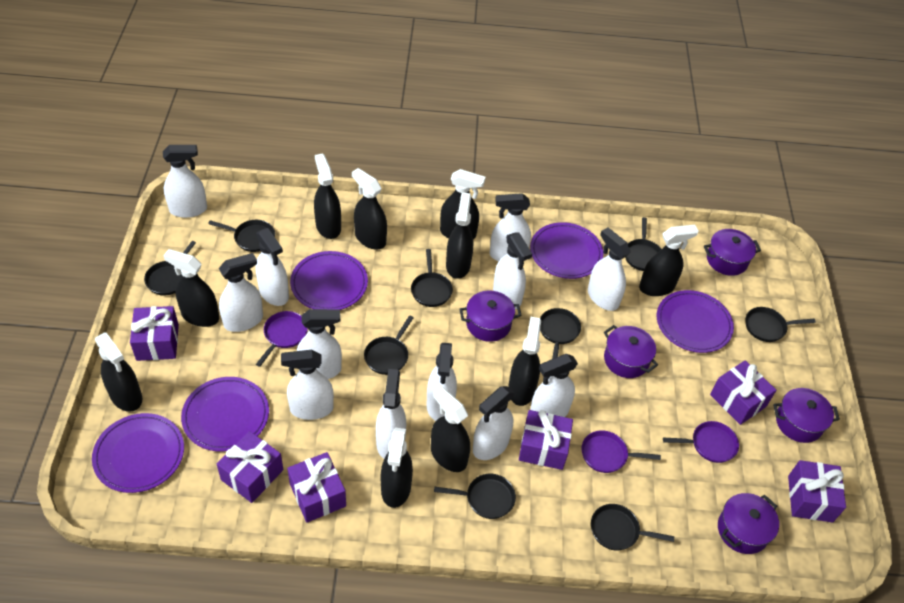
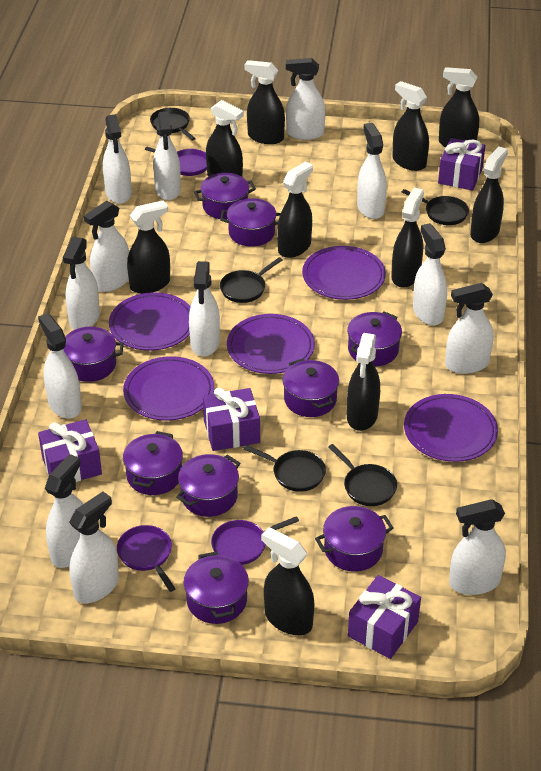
black pan: [144,241,196,295] [208,220,275,252] [364,315,414,375] [411,249,453,307] [434,474,516,519] [540,308,581,359] [591,504,674,550] [625,217,662,271] [746,307,816,342] = 9 -> [150,108,196,140] [220,257,282,303] [243,445,326,492] [329,444,397,506] [402,189,469,225] = 5
purple gift: [130,306,179,361] [217,431,283,503] [287,452,346,523] [519,410,573,470] [710,360,776,425] [788,460,846,523] = 6 -> [38,419,102,482] [203,388,260,451] [348,575,421,659] [438,138,486,191] = 4
purple pot: [460,291,522,342] [604,325,658,378] [704,229,761,276] [718,493,779,554] [773,388,840,443] = 5 -> [64,327,124,382] [123,431,183,495] [176,454,240,517] [183,551,249,624] [194,173,256,219] [220,198,281,247] [283,358,339,417] [315,506,393,572] [347,312,402,366] = 9
white spray bottle: [163,145,207,218] [219,253,263,332] [256,228,289,306] [281,350,334,420] [297,309,342,379] [376,369,406,459] [427,343,457,421] [473,386,514,460] [490,193,531,262] [493,233,532,309] [530,354,578,417] [588,228,631,311] = 12 -> [38,313,82,419] [45,454,83,568] [63,237,100,330] [69,491,119,603] [84,201,129,292] [103,114,132,204] [153,111,181,200] [189,261,220,357] [286,58,326,140] [357,123,387,219] [413,223,447,325] [445,283,494,374] [449,499,506,595] = 13

